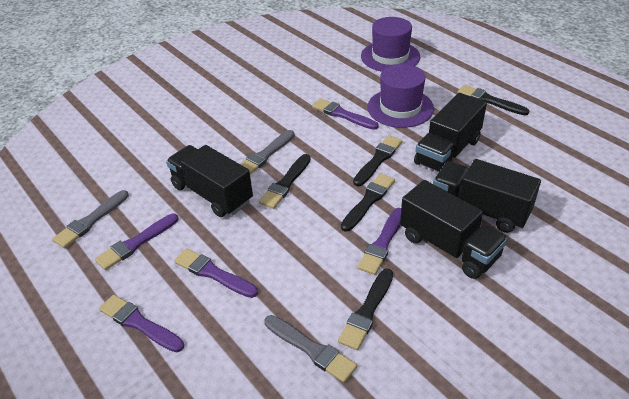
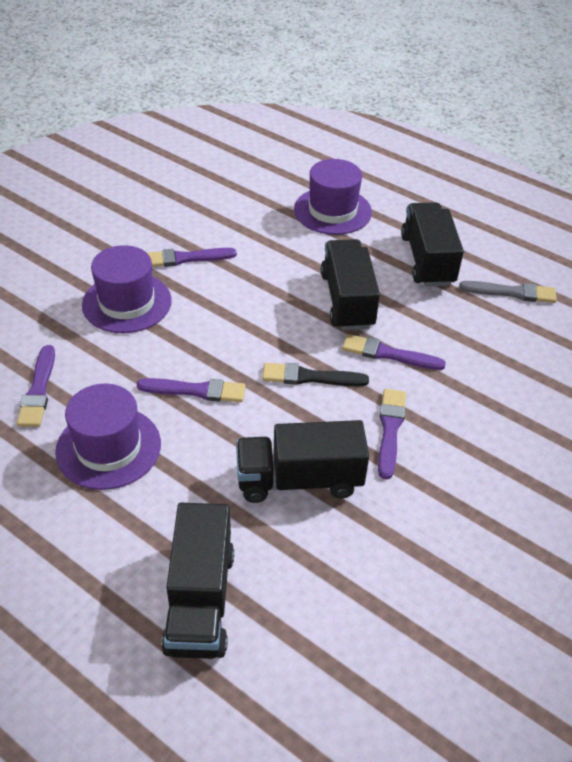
black brush: [259,154,311,209] [338,268,393,350] [341,173,395,232] [353,135,402,186] [457,85,529,115] = 5 -> [262,363,369,386] = 1
grey brush: [52,190,129,248] [240,130,295,174] [264,315,357,383] = 3 -> [459,281,557,303] = 1
purple hat: [361,17,420,72] [367,64,434,128] = 2 -> [55,383,161,490] [82,245,172,333] [294,159,372,235] = 3

